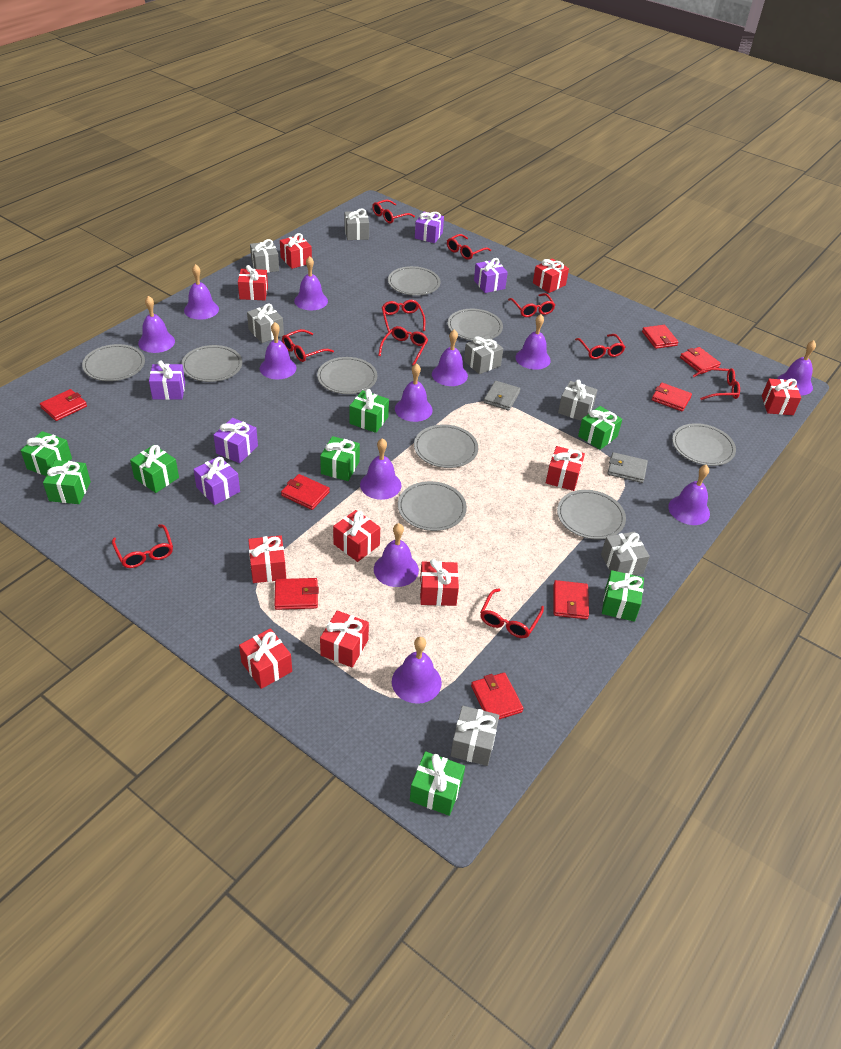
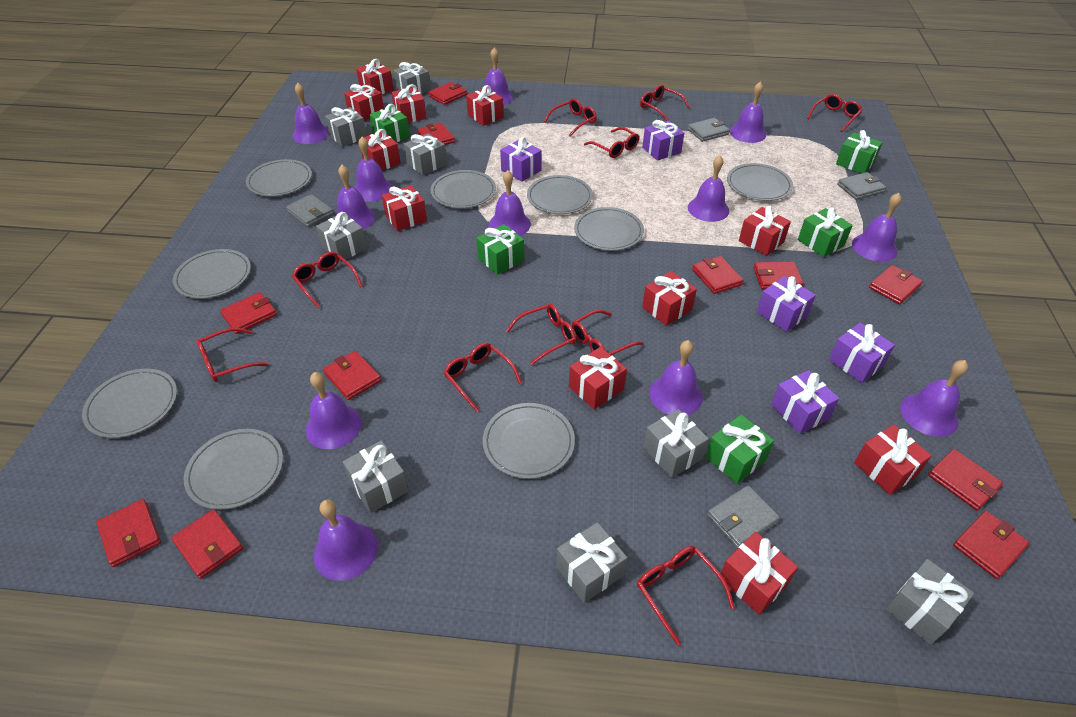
green gift: [21,431,72,476] [43,460,91,504] [130,445,179,493] [320,436,360,481] [350,389,389,433] [410,751,465,816] [578,406,622,450] [602,570,644,622] = 8 -> [369,104,410,142] [477,224,524,275] [705,414,774,484] [798,208,853,257] [836,130,883,173] = 5
grey gift: [247,303,284,343] [250,239,279,273] [345,209,369,240] [451,706,499,766] [464,335,503,374] [558,380,598,421] [601,532,650,575] = 7 -> [316,212,367,262] [325,107,367,147] [343,440,409,513] [393,62,431,94] [404,133,447,175] [556,522,627,603] [643,409,709,478] [886,559,974,645] = 8
grey wallet: [484,381,520,411] [607,452,648,483] = 2 -> [286,194,333,227] [687,118,730,142] [707,485,780,548] [837,172,886,200] = 4
red gift: [238,265,268,300] [239,628,292,689] [248,535,286,583] [280,233,312,269] [320,610,369,668] [333,510,380,562] [420,559,459,606] [533,259,569,293] [546,446,585,491] [762,379,801,415] = 10 -> [344,84,384,121] [356,59,394,94] [361,129,401,171] [382,185,427,231] [391,84,427,123] [466,85,504,126] [569,347,627,409] [642,271,697,326] [719,532,798,615] [739,206,791,256] [854,424,932,495] = 11
red wallet: [40,389,87,421] [274,578,319,610] [281,474,330,510] [471,672,524,719] [553,580,589,619] [642,325,679,349] [652,383,692,411] [680,347,721,374] = 8 -> [96,499,161,567] [171,509,243,579] [220,292,277,334] [323,351,381,400] [417,123,455,145] [428,82,467,105] [692,256,744,294] [753,261,804,289] [869,265,923,304] [928,449,1003,511] [953,511,1030,579] = 11

